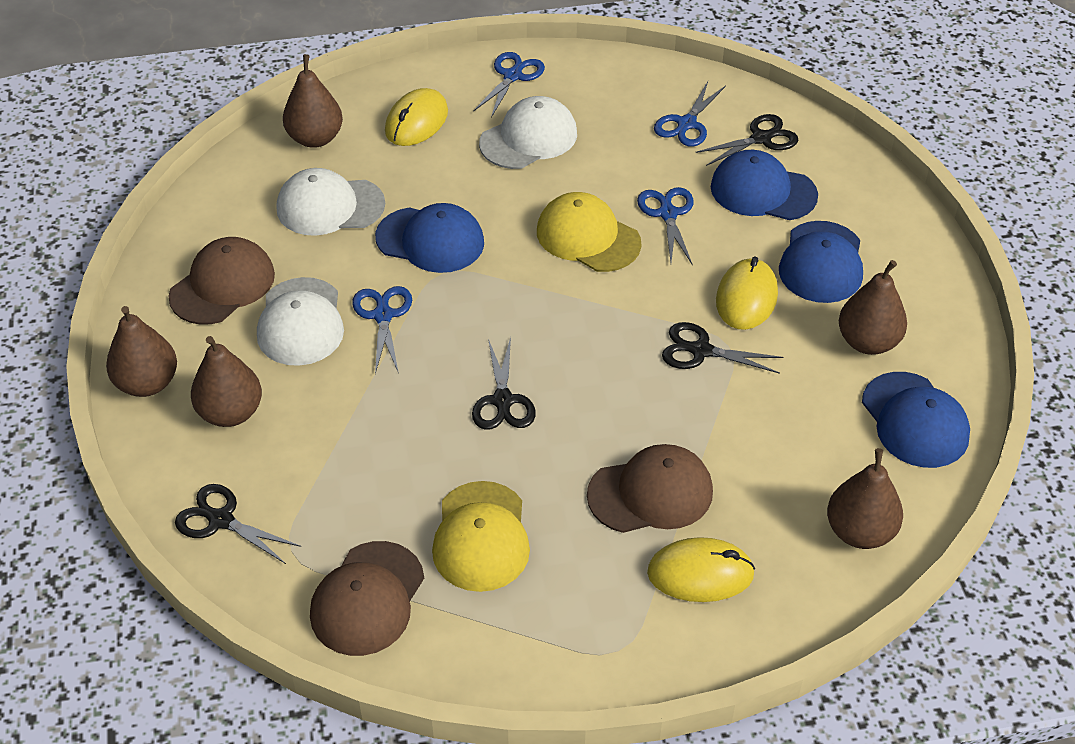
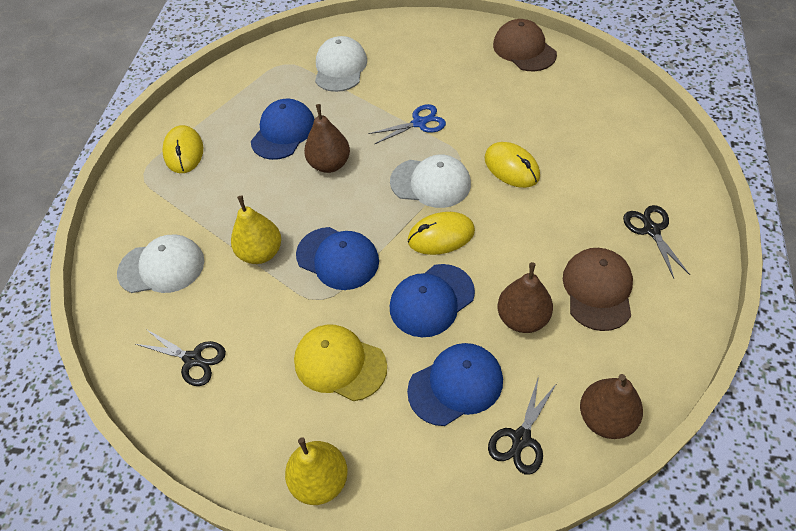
black scissors: [175,484,301,564] [472,337,536,430] [662,322,784,374] [695,114,798,166] = 4 -> [136,329,226,386] [488,376,557,475] [623,205,690,278] = 3
blue scissors: [352,286,412,374] [473,52,545,118] [637,187,694,264] [654,82,726,147] = 4 -> [368,104,446,144] = 1
brown cap: [169,237,275,325] [310,541,424,656] [587,444,713,533] = 3 -> [493,19,557,71] [563,248,633,331] = 2
brown pear: [106,306,177,397] [191,336,262,427] [283,54,343,148] [827,448,903,549] [839,260,907,355] = 5 -> [304,104,350,173] [498,262,553,333] [580,374,643,439] = 3
yellow cap: [432,481,530,592] [537,192,641,272] = 2 -> [294,325,387,401] = 1
yellow pear: none = 0 -> [231,196,281,264] [285,437,348,505] = 2

